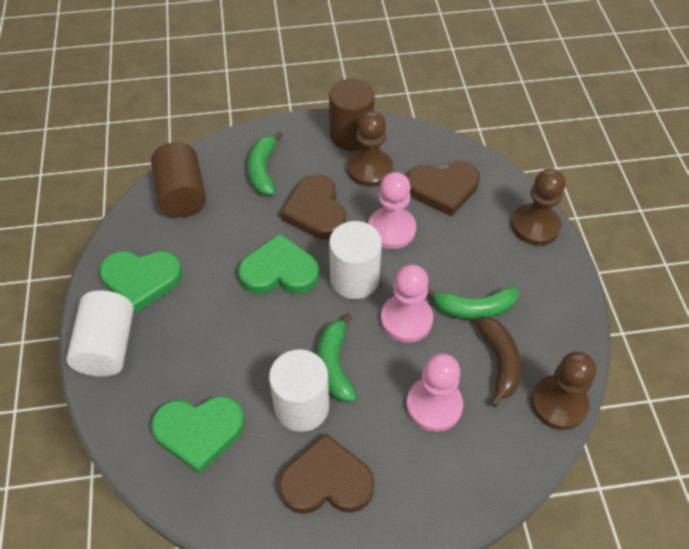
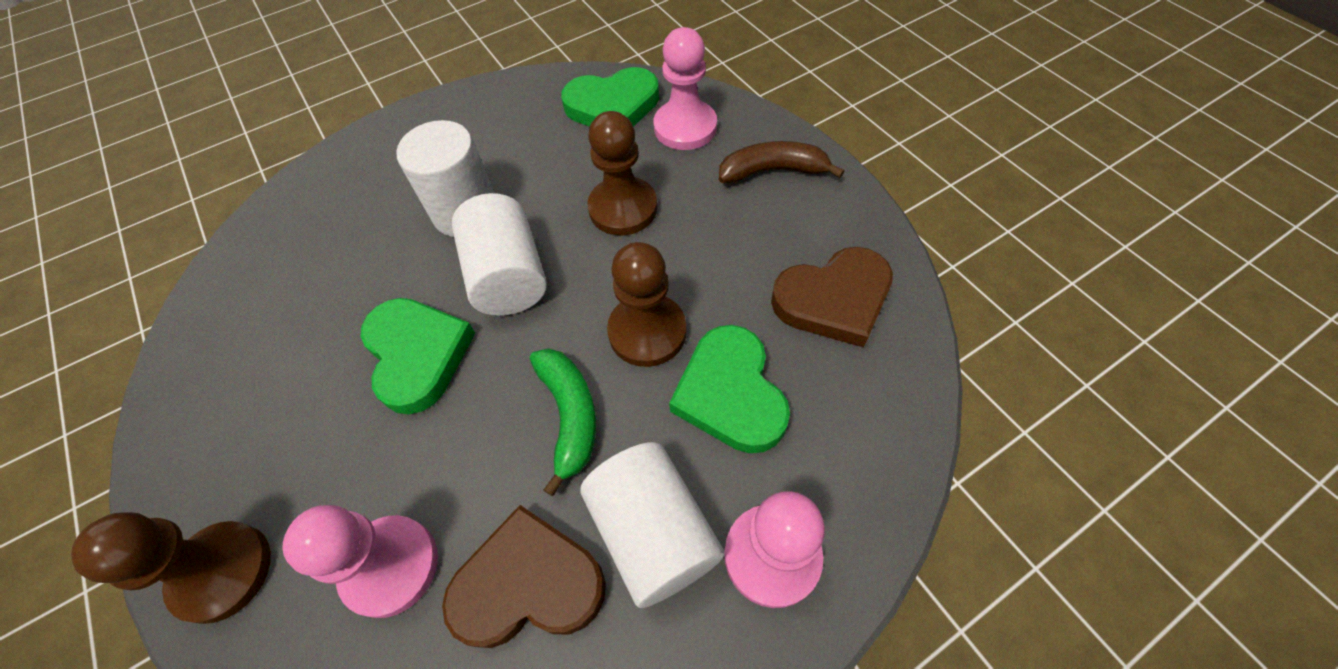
brown cylinder: [151,142,206,218] [329,78,375,151] = 2 -> none = 0
brown heart: [278,433,375,514] [280,174,346,240] [407,161,480,216] = 3 -> [442,505,606,648] [771,247,893,348] = 2
green banana: [248,132,283,195] [318,313,357,402] [428,287,518,320] = 3 -> [530,348,596,496] = 1

